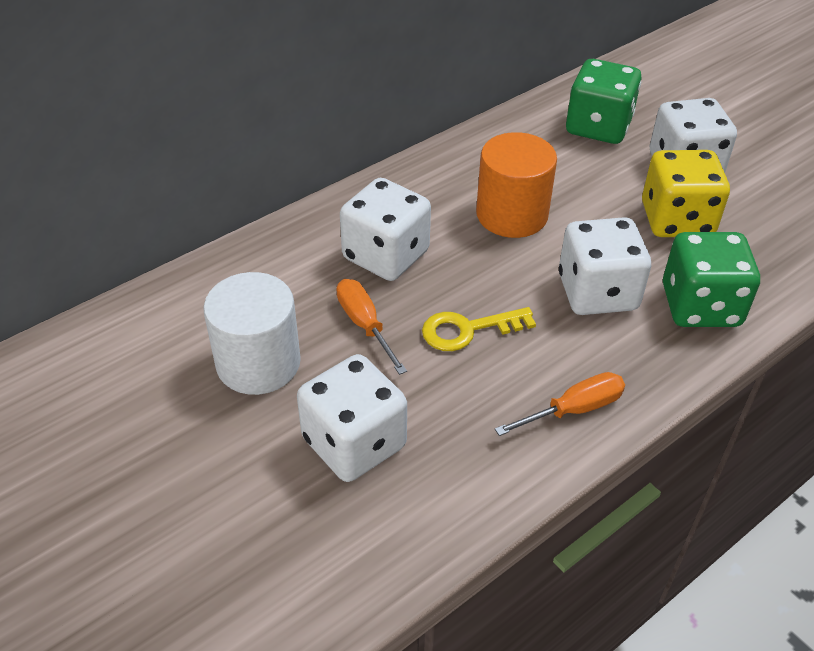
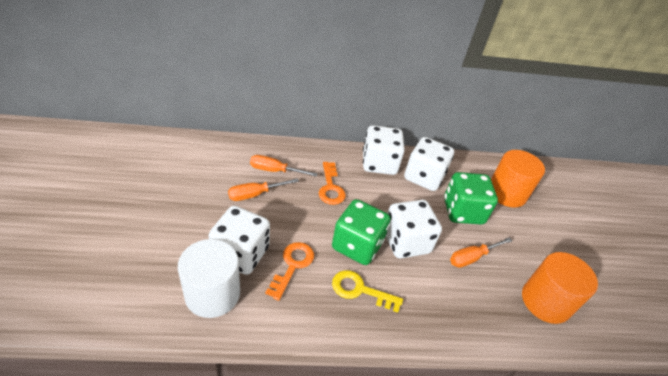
orange cylinder: [476,132,557,238] = 1 -> [491,150,545,208] [522,252,598,324] = 2
orange key: none = 0 -> [265,242,314,301] [319,162,346,205] = 2
orange screwdriver: [336,279,407,375] [495,372,625,436] = 2 -> [228,178,299,201] [250,155,318,177] [450,238,512,268] = 3
yellow dice: [642,150,730,237] = 1 -> none = 0

